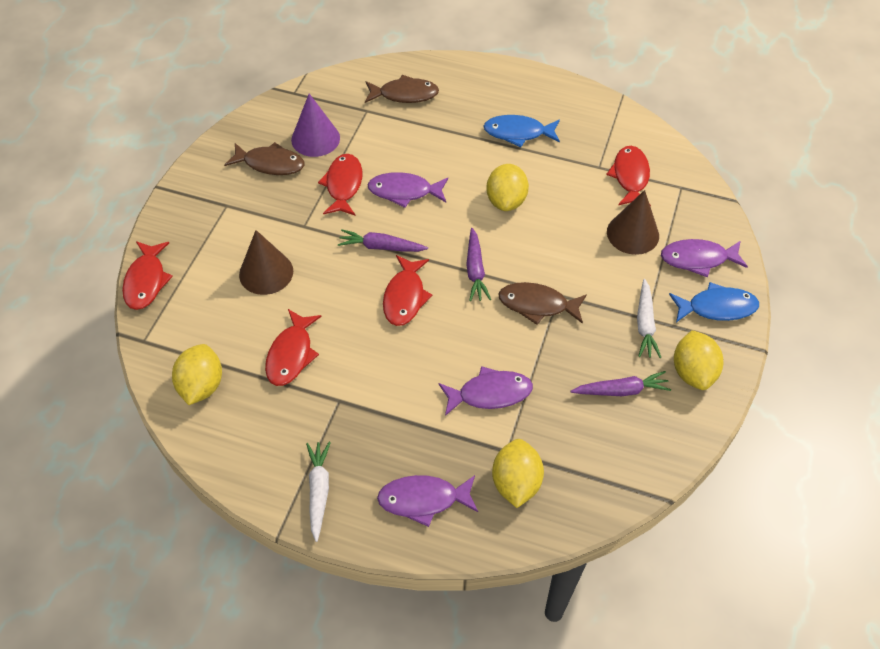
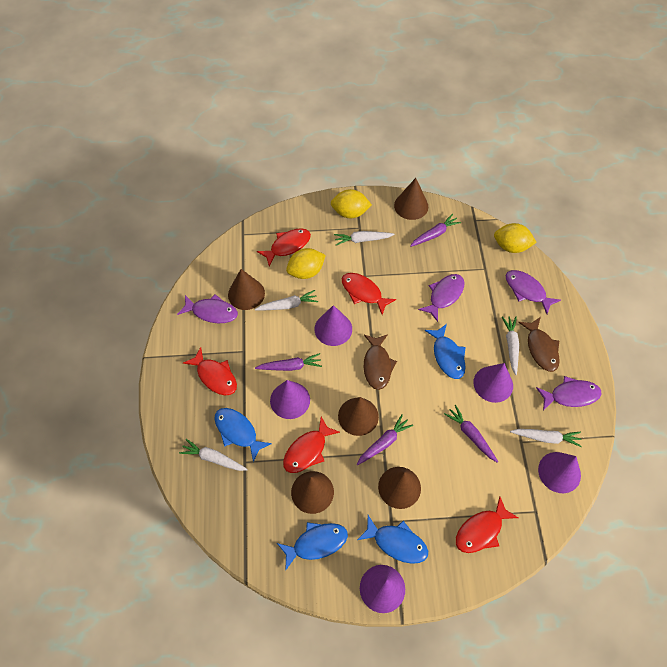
blue fish: [483,115,560,147] [669,282,759,322] = 2 -> [214,408,272,462] [277,522,348,571] [358,515,428,564] [424,324,466,379] = 4
brown cone: [239,230,293,295] [607,190,659,255] = 2 -> [228,269,265,310] [291,471,334,514] [338,397,379,436] [378,467,421,509] [394,178,428,220] = 5
brown fish: [224,142,305,175] [365,75,439,103] [498,282,587,325] = 3 -> [364,334,397,390] [518,317,560,372] = 2
purple carrot: [338,229,428,252] [466,228,491,301] [571,371,671,396] = 3 -> [255,353,322,371] [357,414,413,465] [410,214,461,247] [444,405,498,463] = 4
purple cone: [291,94,340,157] = 1 -> [270,380,310,419] [315,305,352,346] [360,565,405,613] [473,363,513,403] [538,452,581,493] = 5
white carrot: [306,442,331,542] [637,279,661,358] = 2 -> [179,439,248,471] [255,290,318,311] [334,231,394,245] [502,316,519,375] [510,429,582,447] = 5
yellow lemon: [172,344,222,405] [486,164,529,211] [492,439,544,508] [674,330,723,390] = 4 -> [286,248,326,279] [331,189,372,218] [494,223,537,253] = 3

